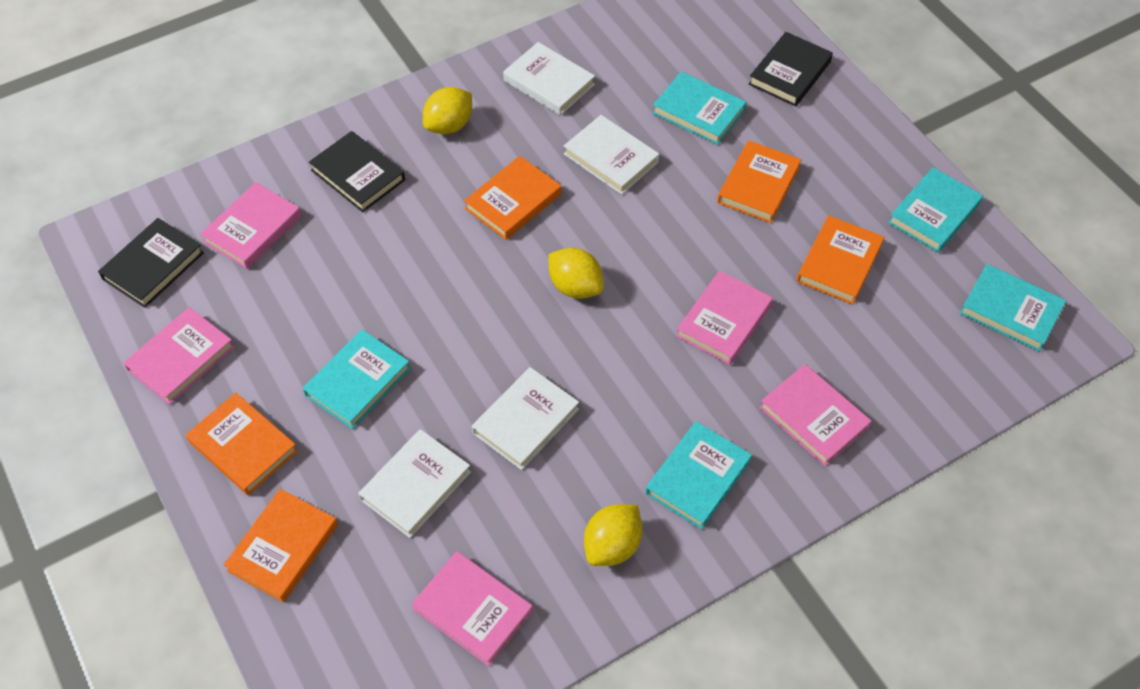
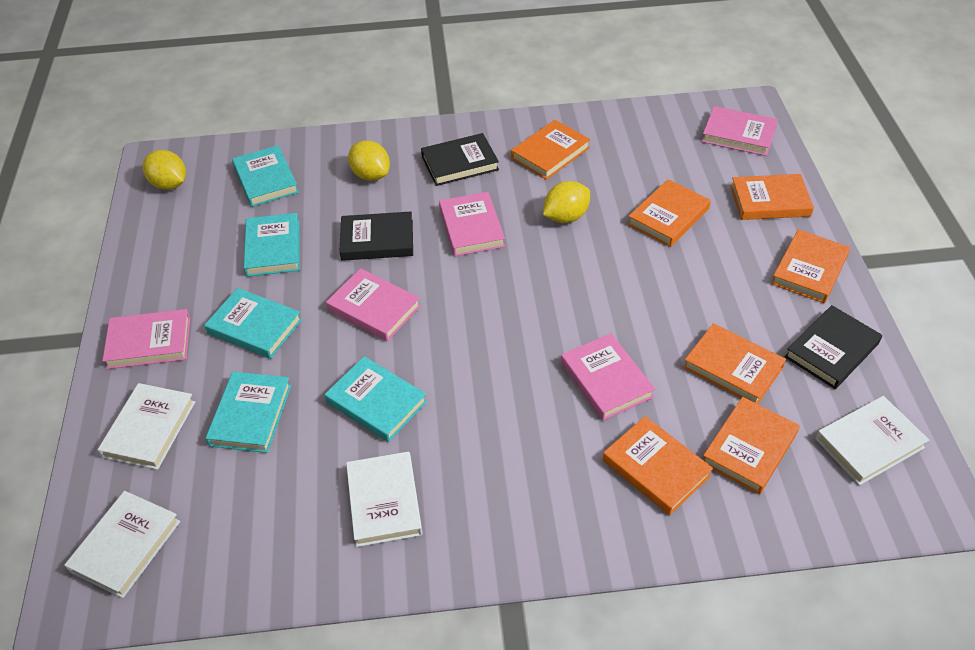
orange book: [186,392,298,495] [224,489,338,602] [464,156,561,240] [717,141,801,223] [797,216,884,304] = 5 -> [511,120,590,180] [603,416,713,515] [628,179,711,247] [683,323,786,404] [703,397,800,494] [731,174,814,220] [771,229,850,303] = 7

